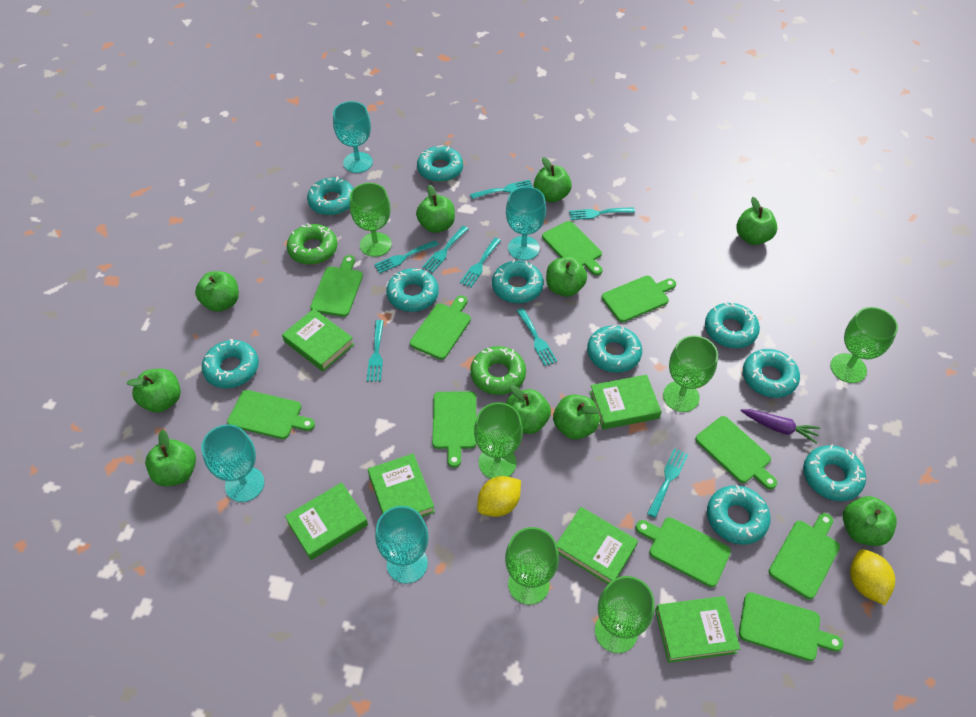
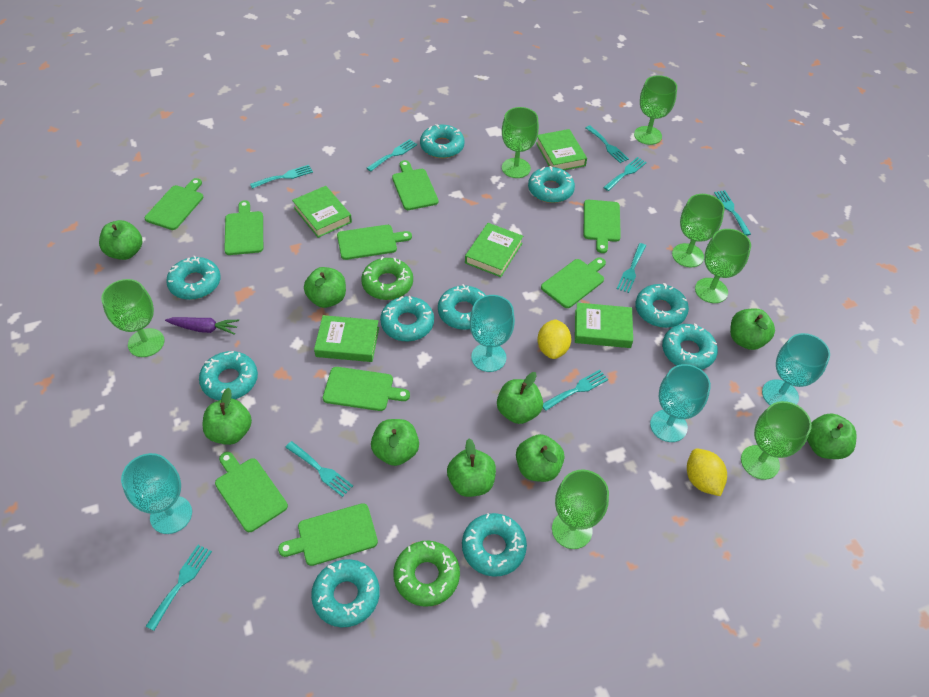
green apple: [126,369,181,412] [145,429,196,486] [195,271,239,312] [416,185,455,233] [506,385,551,434] [534,157,572,203] [546,257,587,297] [553,394,599,440] [736,197,777,245] [843,496,897,546] = 10 -> [99,220,142,260] [203,388,252,445] [304,267,346,308] [371,419,419,466] [447,438,496,497] [497,372,543,424] [516,434,564,482] [730,309,775,350] [807,414,857,459] = 9
green book: [282,309,354,371] [285,482,368,560] [368,453,435,517] [556,507,638,584] [590,375,662,429] [655,596,740,663] = 6 -> [292,186,352,238] [314,315,379,362] [465,223,523,277] [536,129,587,170] [575,303,633,348] = 5
green cutting board: [227,390,315,439] [310,255,363,317] [410,295,471,360] [432,391,477,468] [542,221,603,275] [602,276,676,322] [636,517,731,587] [695,416,777,489] [739,592,843,661] [769,513,840,599] = 10 -> [144,178,203,230] [215,452,288,532] [224,200,263,255] [278,503,378,566] [323,367,410,411] [337,225,412,260] [392,160,438,210] [541,257,606,308] [584,200,621,253] = 9
green goblet: [350,183,392,257] [474,402,523,479] [505,527,559,605] [595,576,655,653] [663,335,718,412] [830,307,898,383] = 6 -> [101,279,165,357] [502,107,539,178] [552,469,609,549] [634,75,677,145] [672,194,725,267] [695,229,751,303] [741,401,812,480] = 7
turquoise fork: [367,320,384,382] [374,240,439,273] [422,226,468,273] [460,238,501,287] [470,180,533,199] [517,308,557,366] [569,207,635,220] [647,448,688,518] = 8 -> [145,545,212,631] [250,165,313,189] [285,441,353,497] [367,139,417,172] [543,370,608,411] [586,126,629,163] [603,157,647,191] [617,243,646,293] [714,190,751,236] = 9

